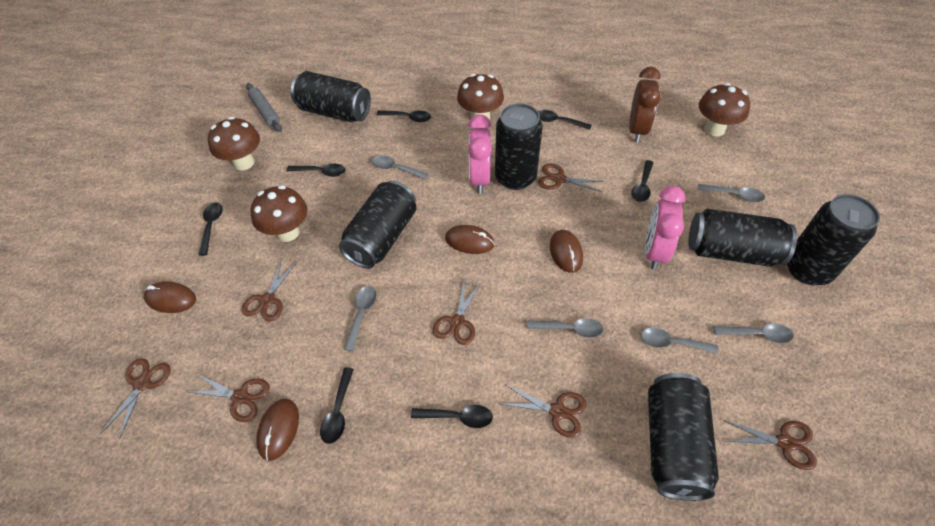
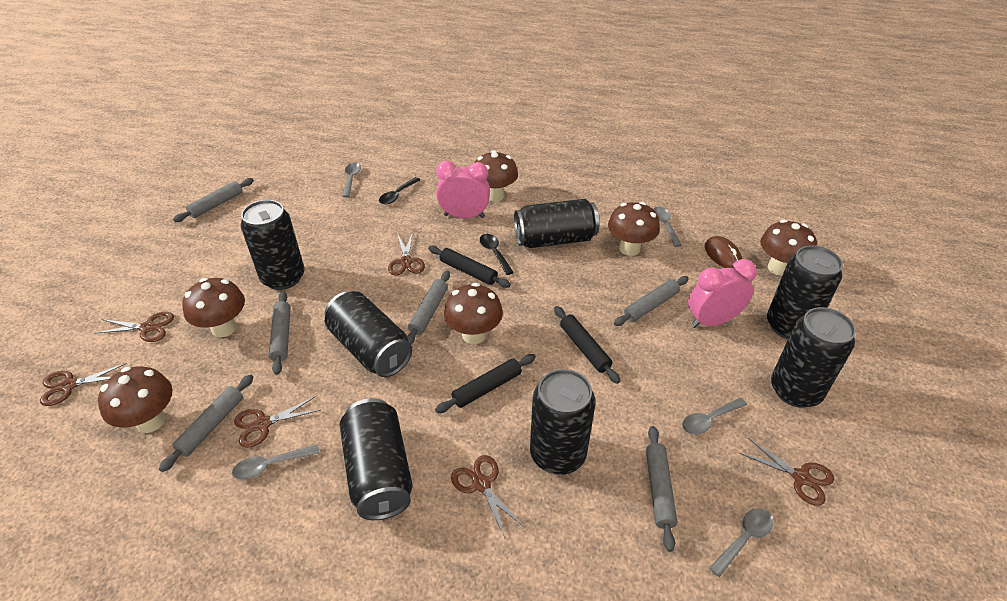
black can: [291,71,371,122] [339,181,416,269] [495,103,543,190] [648,373,719,501] [688,209,797,267] [787,194,880,285] = 6 -> [241,200,304,290] [325,291,412,377] [340,398,413,520] [514,199,599,248] [530,369,596,475] [767,245,843,339] [771,307,856,408] = 7
black rolling pin: none = 0 -> [428,246,511,288] [435,354,536,413] [554,306,620,384] = 3
black spoon: [199,202,223,256] [287,164,346,177] [320,368,354,444] [377,110,431,122] [411,405,493,428] [538,110,592,130] [631,160,654,202] = 7 -> [379,177,420,204] [480,234,514,275] = 2
brown clock: [629,67,661,142] = 1 -> none = 0
brown mouse: [144,281,196,313] [256,399,299,461] [445,225,495,254] [550,230,583,273] = 4 -> [705,236,742,268] = 1
brown mushroom: [208,117,260,170] [250,185,307,242] [457,74,504,120] [699,83,750,136] = 4 -> [98,366,172,433] [182,278,245,338] [444,283,503,344] [475,150,518,202] [608,202,660,256] [760,220,817,276] = 6
brown scissors: [100,358,171,439] [185,373,270,422] [241,258,297,322] [433,281,481,345] [502,385,587,438] [538,163,604,192] [723,420,817,470] = 7 -> [40,363,127,406] [94,312,174,342] [234,396,320,448] [388,232,425,275] [451,455,524,538] [740,438,834,506] = 6
grey rolling pin: [246,83,282,132] = 1 -> [159,374,253,472] [173,178,254,222] [269,291,291,375] [407,271,450,344] [614,276,689,326] [646,426,678,552] = 6
grey spoon: [344,286,377,351] [372,155,429,180] [528,318,604,338] [641,328,718,354] [698,184,765,202] [713,324,794,343] = 6 -> [232,445,319,480] [342,163,361,197] [653,207,682,247] [682,398,747,435] [709,508,774,577] = 5

